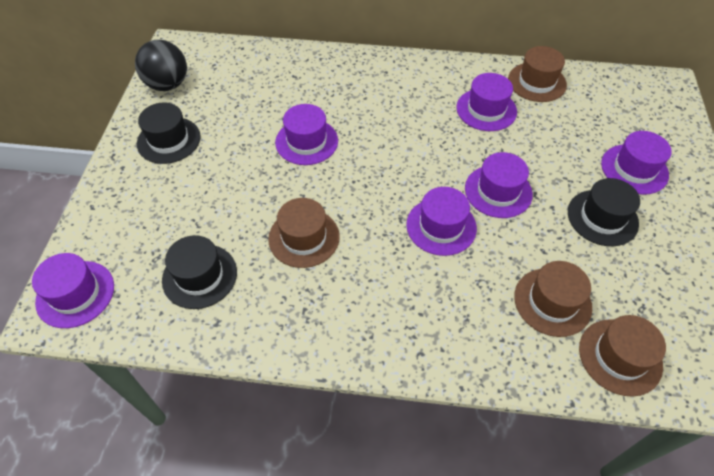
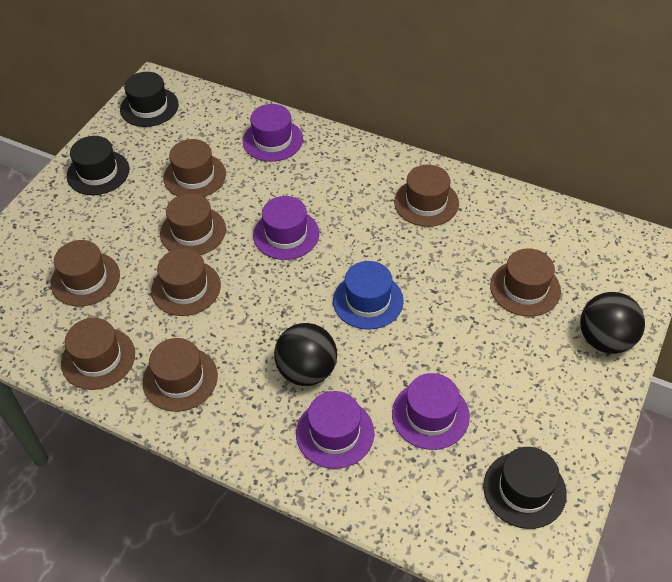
black ball: [135,40,187,91] = 1 -> [274,323,337,386] [580,292,645,354] = 2
blue hat: none = 0 -> [333,261,404,330] = 1
brown hat: [268,198,340,268] [508,46,567,102] [514,261,592,337] [579,315,666,397] = 4 -> [51,240,120,307] [61,318,135,390] [143,338,218,412] [151,249,221,316] [160,193,226,255] [163,139,226,197] [394,165,459,227] [490,248,561,317] = 8
purple hat: [32,253,114,328] [275,104,338,165] [406,187,477,256] [456,73,517,131] [465,152,533,218] [601,131,672,195] = 6 -> [243,104,303,162] [253,196,319,260] [296,391,374,469] [392,373,470,450] = 4

